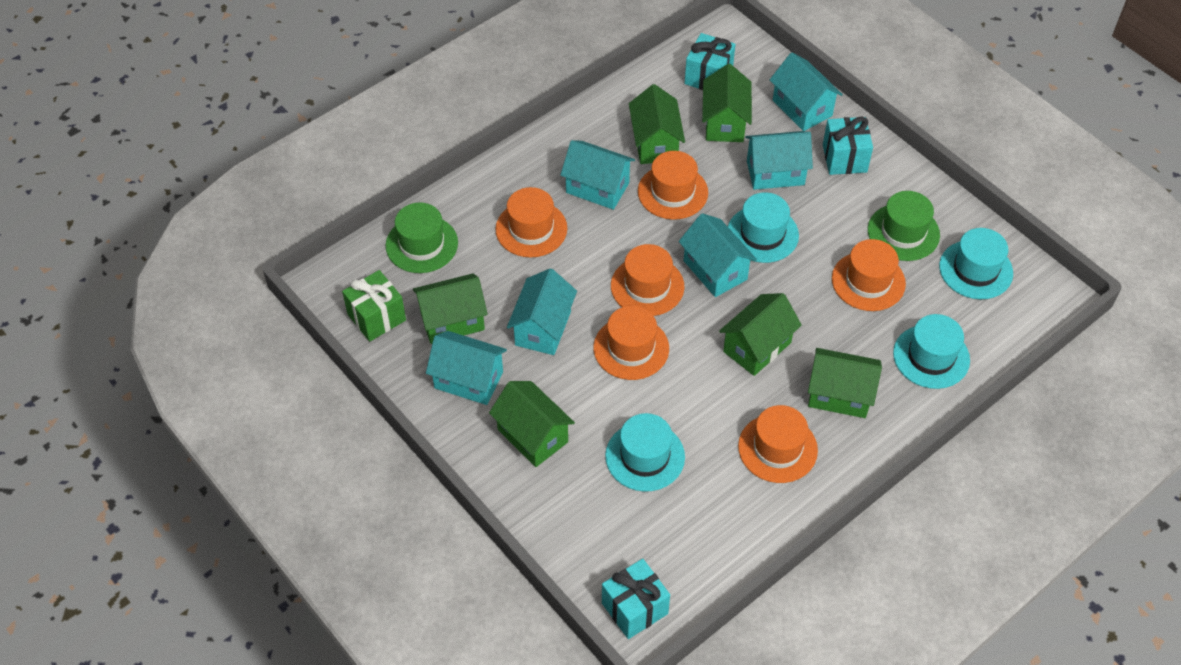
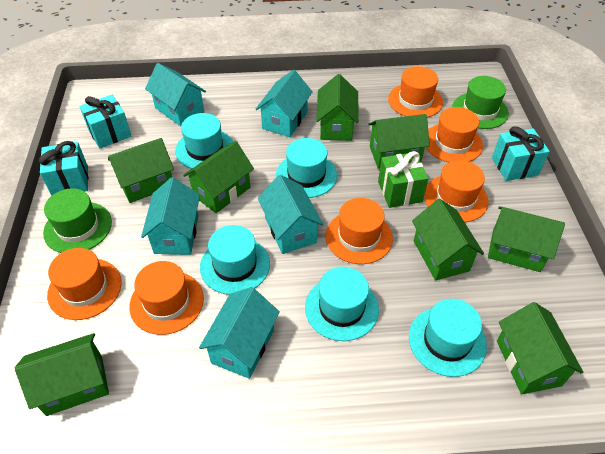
green house: [413,274,488,344] [489,381,575,467] [629,84,685,164] [702,64,752,142] [719,293,802,376] [808,348,882,418] = 6 -> [15,333,109,416] [108,138,174,203] [183,141,254,213] [316,74,359,141] [368,114,430,169] [412,199,484,281] [488,206,565,272] [497,302,584,394] = 8
turquoise hat: [605,413,685,492] [728,192,799,263] [893,314,970,389] [939,228,1013,299] = 4 -> [175,113,233,169] [200,225,270,295] [276,138,337,198] [305,267,379,341] [409,299,487,377] = 5
turquoise house: [426,331,507,405] [507,268,577,355] [561,140,635,210] [679,213,757,297] [745,131,813,190] [770,53,843,131] = 6 -> [141,177,200,255] [145,63,206,127] [199,287,280,379] [256,70,313,137] [258,175,324,254] = 5

